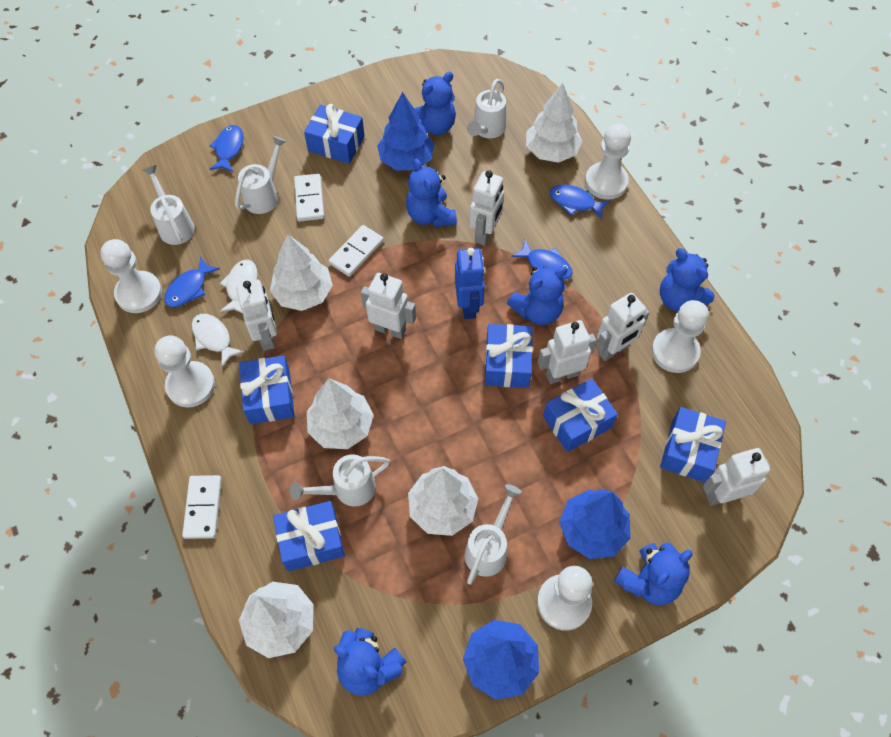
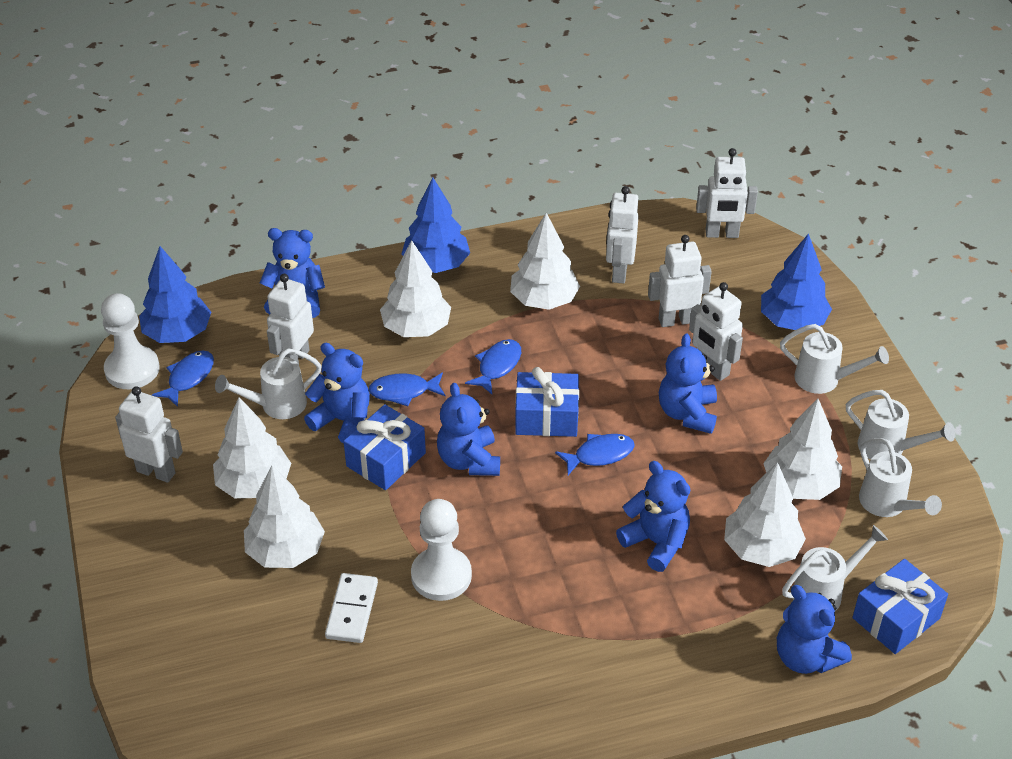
blue gift: [239,356,295,424] [273,501,345,571] [304,104,365,164] [485,324,533,388] [543,379,618,452] [660,407,726,482] = 6 -> [344,404,426,490] [515,367,579,437] [852,559,948,654] = 3
blue robot: [455,248,485,319] = 1 -> none = 0
white domino: [182,475,222,539] [294,174,324,222] [329,225,384,277] = 3 -> [325,573,378,643] = 1
white fish: [192,314,244,367] [220,260,257,314] = 2 -> none = 0
white pawn: [101,239,162,313] [154,335,215,407] [537,566,593,631] [585,124,631,200] [651,300,709,373] = 5 -> [101,293,160,389] [411,499,472,601] = 2
white tree: [239,582,314,658] [270,234,333,311] [307,378,374,449] [408,466,478,536] [526,83,582,163] = 5 -> [213,397,291,498] [244,465,325,568] [380,240,451,337] [510,213,580,310] [724,462,806,567] [763,398,842,500] = 6

